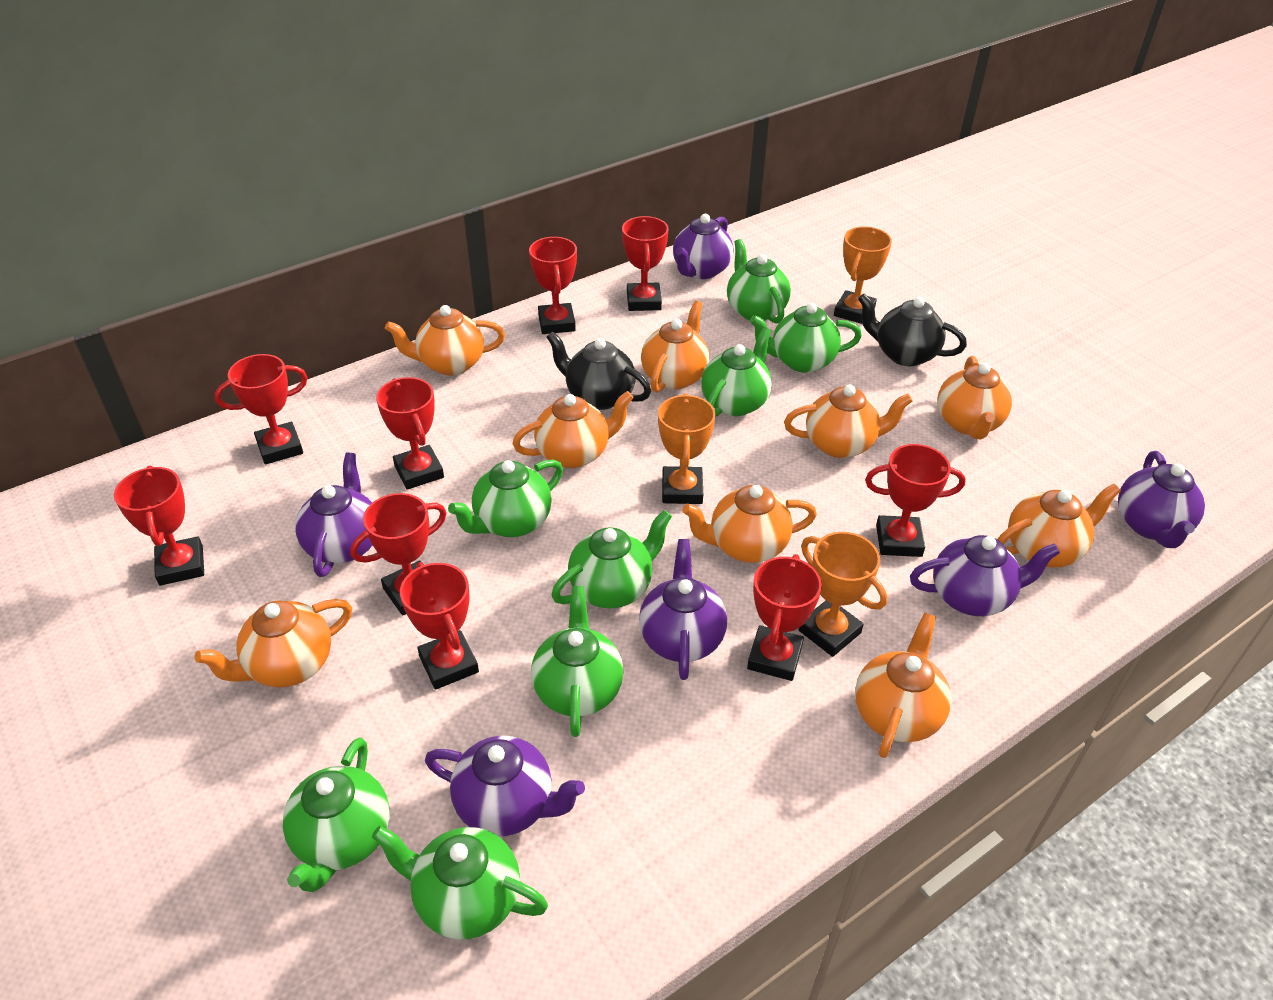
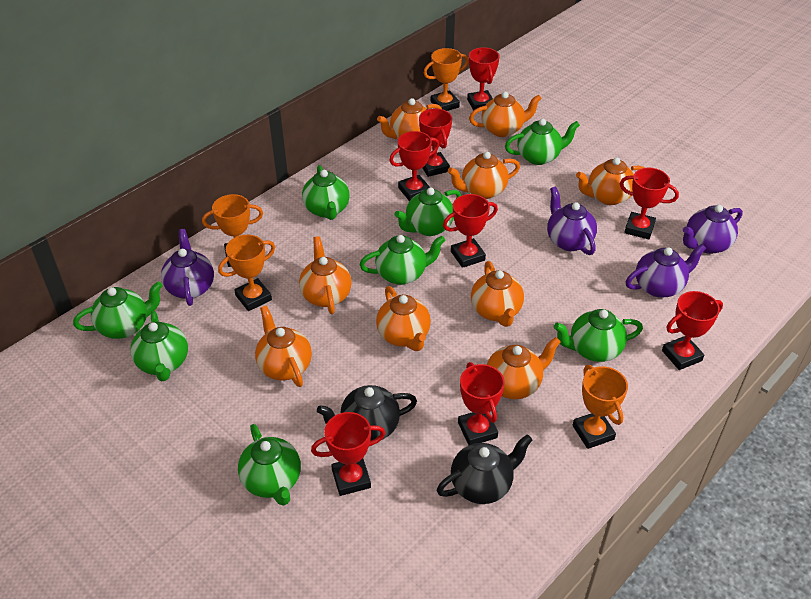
orange trophy: [658,393,715,504] [799,532,887,657] [834,226,892,324] = 3 -> [202,194,263,267] [218,235,275,311] [424,48,469,111] [573,365,628,449] = 4
purple teapot: [295,453,373,577] [425,736,585,836] [639,539,727,680] [673,214,734,279] [910,535,1060,616] [1118,451,1205,548] = 6 -> [161,229,214,306] [547,186,597,255] [626,244,706,298] [683,205,743,254] = 4
red trophy: [114,466,204,586] [214,354,308,465] [350,493,447,616] [376,377,444,490] [400,562,479,690] [529,237,577,334] [622,216,669,311] [747,554,822,681] [865,444,966,557] = 9 -> [311,412,386,496] [389,131,439,201] [419,108,452,177] [443,194,498,268] [458,362,505,445] [467,47,499,111] [620,168,679,239] [662,291,723,370] = 8

